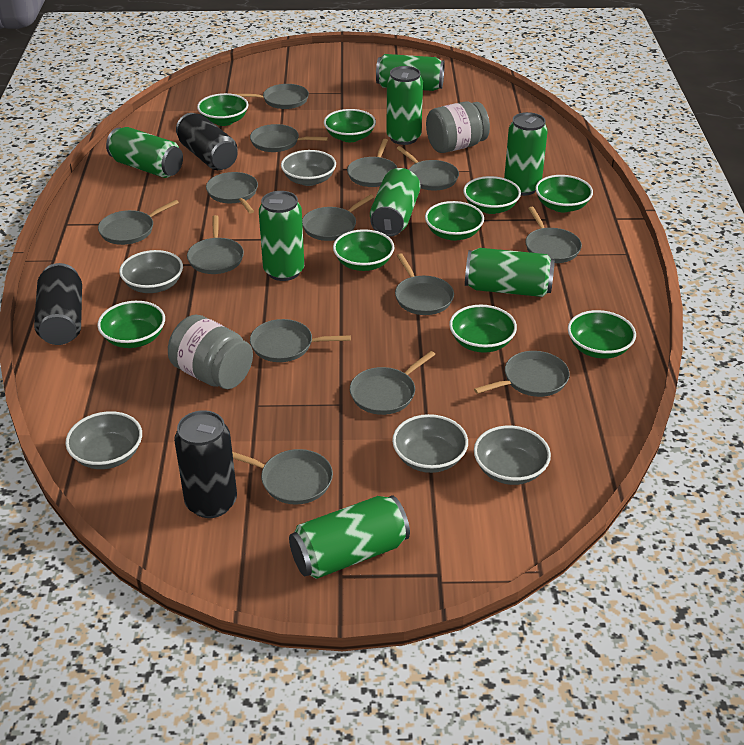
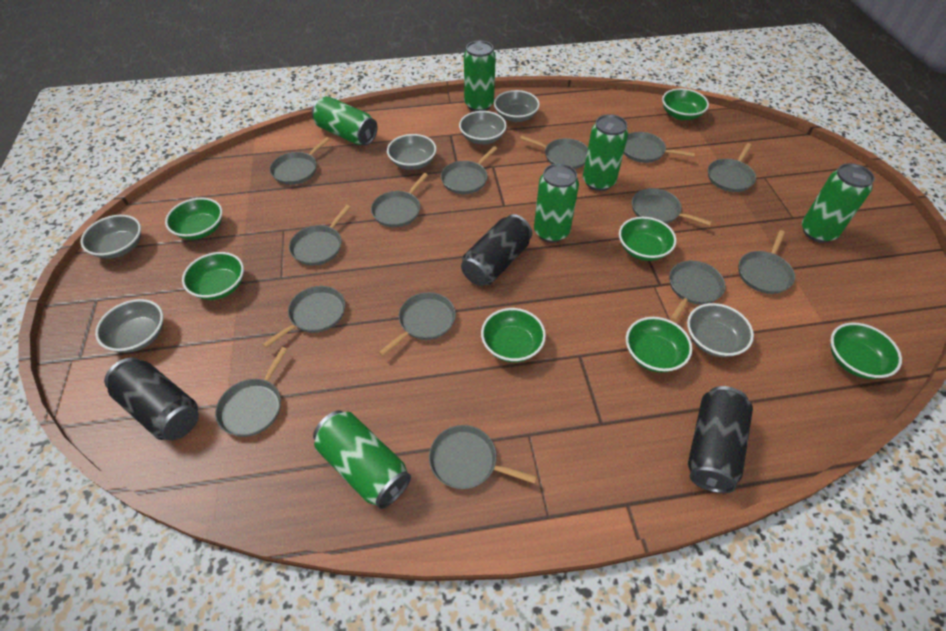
green bowl: [97,301,165,348] [197,93,248,126] [324,109,376,142] [333,229,394,271] [425,201,484,241] [449,305,517,353] [463,176,521,214] [535,175,593,212] [568,310,636,359] = 9 -> [165,198,223,240] [182,252,244,300] [481,308,546,362] [619,217,677,261] [626,317,693,373] [662,88,709,120] [830,323,902,379] = 7
green can: [106,127,183,178] [259,191,304,281] [289,495,410,579] [370,168,420,237] [376,54,445,91] [386,66,423,145] [465,248,555,297] [504,112,548,196] = 8 -> [312,96,378,145] [313,410,411,509] [464,41,496,111] [534,163,579,243] [583,114,628,191] [802,163,875,243] = 6
grey bowl: [65,411,142,469] [119,250,183,293] [281,150,336,186] [392,414,468,473] [474,425,551,485] = 5 -> [80,215,141,259] [95,299,163,353] [387,134,437,170] [459,111,507,144] [494,90,540,122] [687,303,754,357] = 6
grey jar: [168,315,253,389] [426,102,490,153] = 2 -> none = 0

